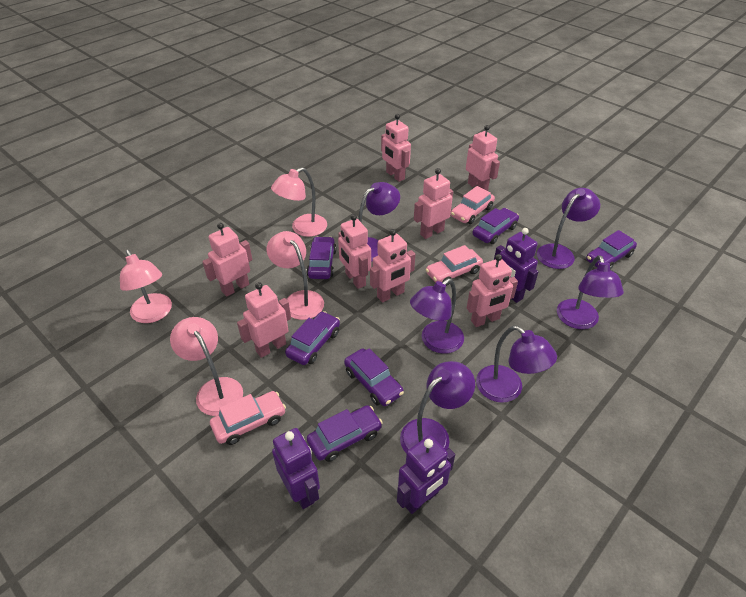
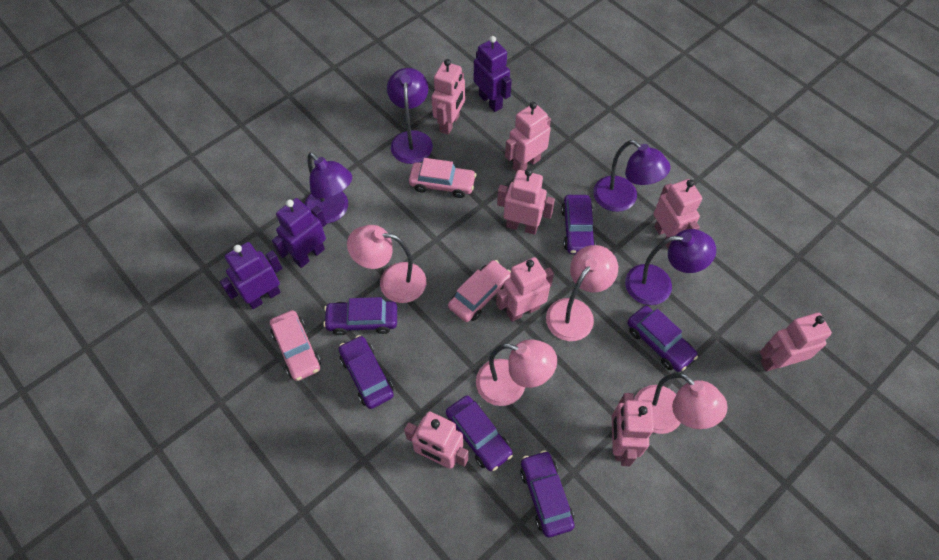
purple lamp: [358,182,400,262] [400,361,475,454] [410,278,464,354] [476,326,557,403] [537,188,600,269] [557,255,624,329] = 6 -> [304,152,352,224] [387,68,433,164] [593,140,670,212] [625,229,716,305] = 4

